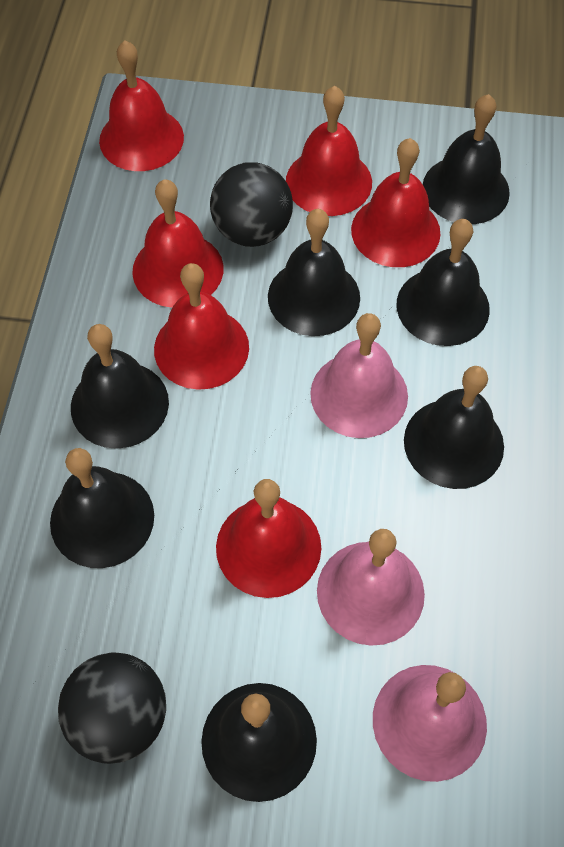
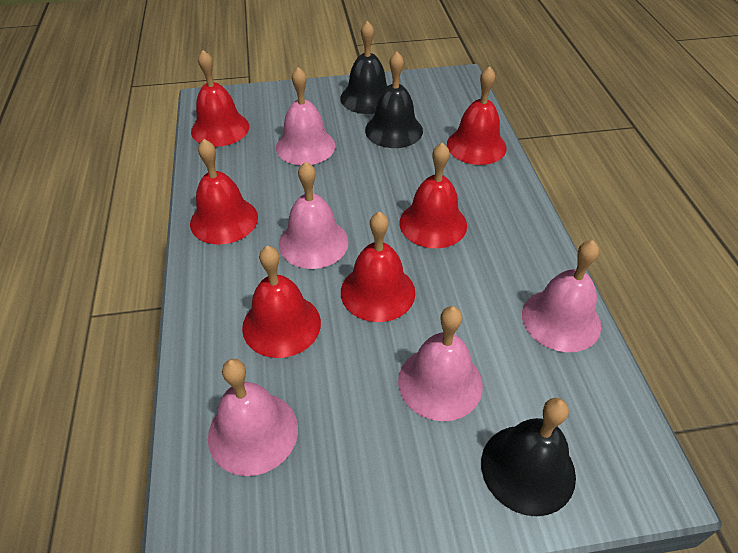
black ball: [58,653,166,764] [210,162,293,247] = 2 -> none = 0
black bell: [50,448,154,568] [71,324,169,449] [201,683,317,802] [268,209,360,336] [397,219,490,346] [404,366,504,489] [423,94,510,224] = 7 -> [340,21,387,114] [365,52,423,148] [481,398,576,516] = 3
pink bell: [310,313,408,438] [317,529,425,646] [373,665,487,782] = 3 -> [208,359,298,476] [276,67,335,165] [279,162,349,269] [398,306,483,421] [522,240,601,352] = 5

